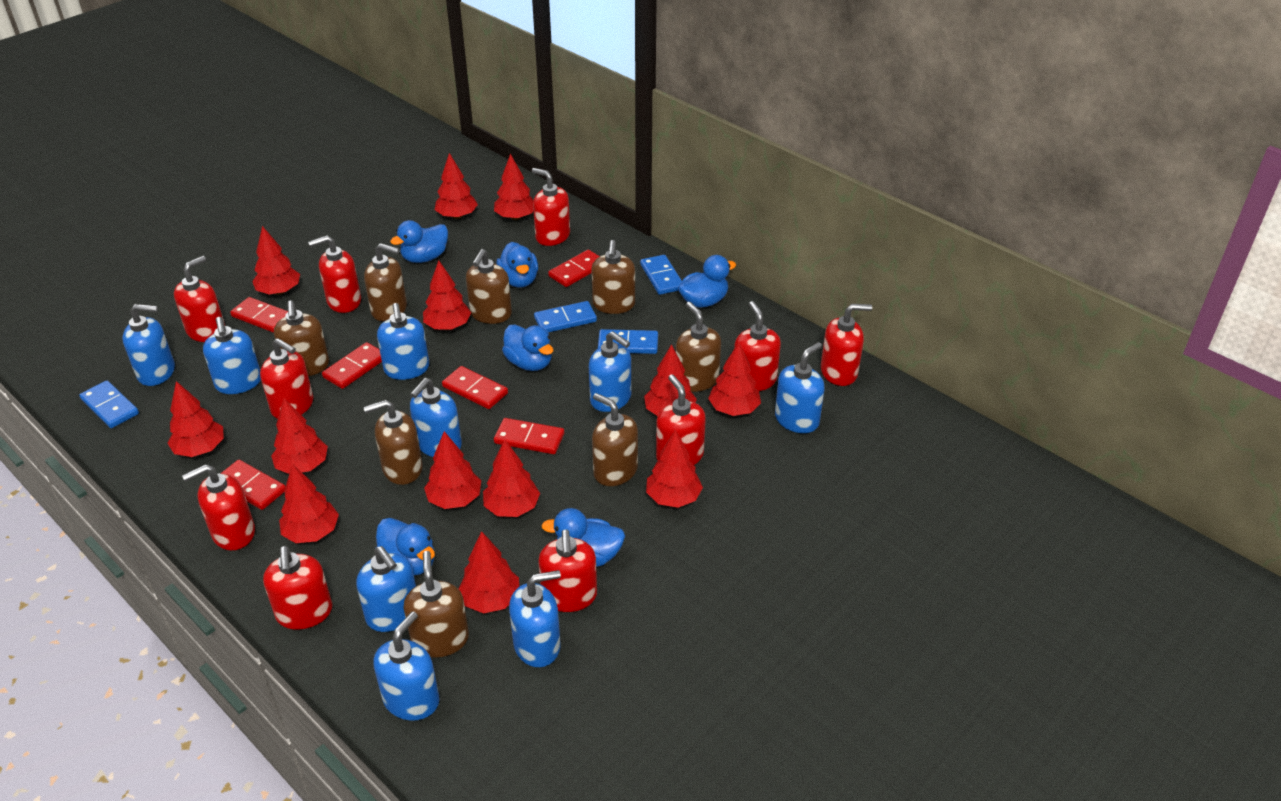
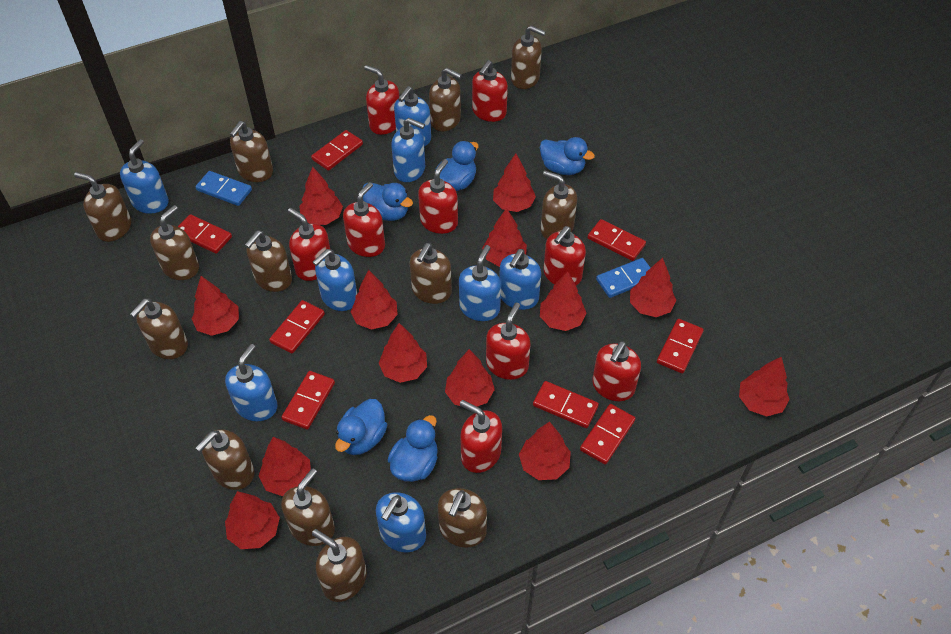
blue domino: [79,381,139,428] [534,301,597,332] [598,329,658,354] [640,255,682,295] = 4 -> [196,171,252,206] [596,258,650,298] = 2
blue duck: [376,518,435,575] [390,220,448,263] [496,242,538,288] [502,324,553,371] [541,508,625,567] [678,255,736,307] = 6 -> [335,399,387,455] [362,183,413,221] [388,415,438,482] [435,141,479,191] [540,137,595,175] = 5
blue soap dispenser: [123,304,175,386] [203,317,261,394] [356,546,416,632] [373,611,440,720] [377,303,429,380] [410,378,462,457] [509,570,561,667] [589,331,631,412] [775,342,825,433] = 9 -> [120,139,169,214] [225,344,278,421] [313,249,357,311] [376,492,426,552] [391,118,425,182] [394,86,431,146] [459,245,501,321] [499,249,541,310] = 8
brown soap dispenser: [274,300,329,376] [363,400,423,485] [364,243,407,321] [404,551,469,658] [466,249,512,324] [591,240,635,314] [592,393,638,486] [676,302,721,392] = 8 -> [74,172,131,242] [130,298,188,359] [150,205,199,280] [196,429,254,490] [230,121,273,182] [245,230,292,292] [281,468,335,546] [312,529,367,602] [410,243,452,304] [429,68,462,132] [438,488,487,548] [511,26,546,89] [541,171,577,239] = 13
red domino: [221,460,286,510] [230,297,288,333] [322,342,382,389] [442,366,508,409] [494,418,564,454] [548,250,600,287] = 6 -> [178,214,232,254] [269,300,325,354] [281,371,335,430] [311,130,363,171] [533,381,599,428] [580,404,635,465] [588,219,646,261] [657,319,704,373] = 8
red soap dispenser: [174,256,225,342] [182,464,255,550] [260,338,314,419] [263,546,332,629] [308,235,361,313] [532,168,570,246] [538,529,597,612] [656,374,706,465] [734,301,781,391] [821,304,872,386] = 10 -> [288,208,330,281] [343,182,385,257] [364,65,399,135] [418,159,458,234] [460,400,502,473] [472,60,508,122] [486,303,531,380] [543,226,586,285] [592,341,641,401] = 9

